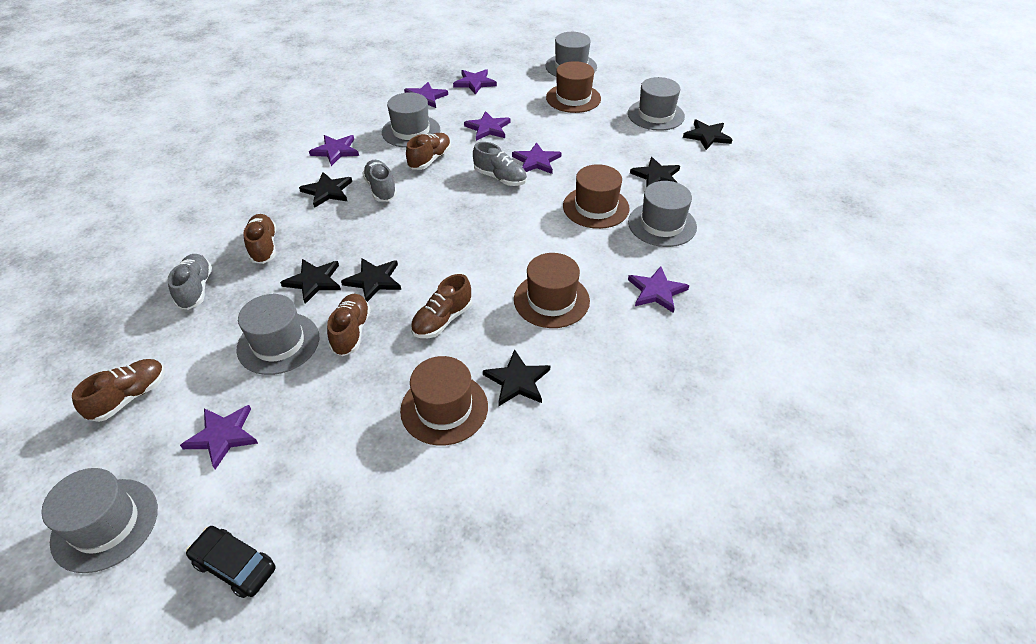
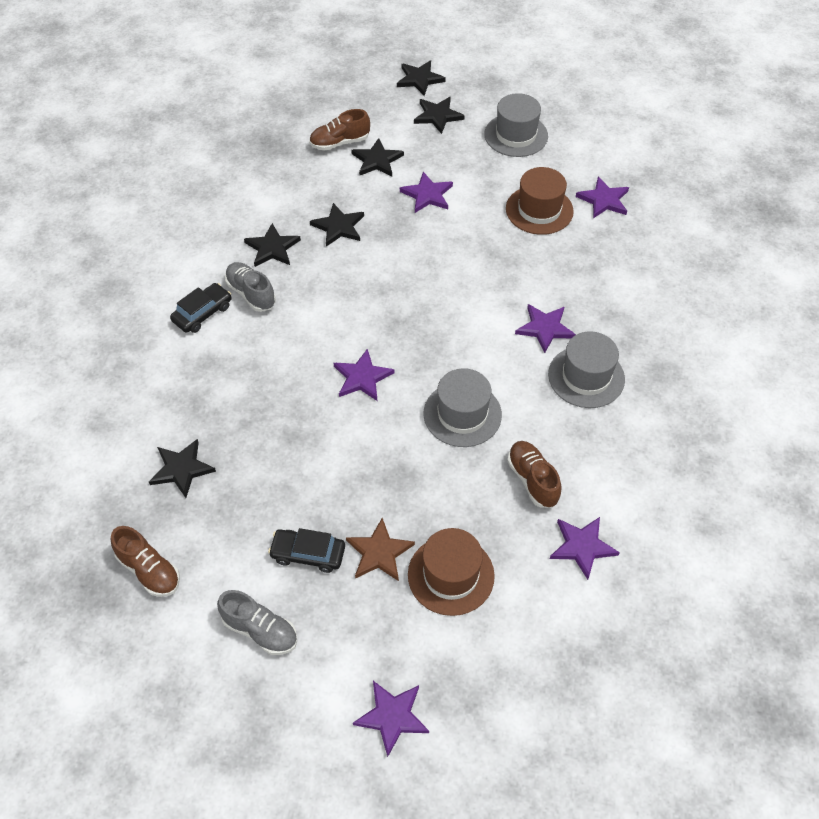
black car: [186,526,276,598] = 1 -> [170,283,231,333] [268,528,345,573] = 2
brown hat: [400,356,488,446] [514,253,590,328] [546,61,601,113] [563,164,630,229] = 4 -> [408,528,495,616] [506,167,574,235] = 2
brown shoe: [72,359,165,422] [243,214,276,264] [327,294,371,356] [406,133,451,170] [411,274,472,338] = 5 -> [111,526,180,597] [309,109,370,151] [507,441,561,508] = 3
brown star: none = 0 -> [346,518,415,581] = 1
grey hat: [41,468,158,573] [236,294,319,375] [382,92,440,148] [546,32,597,77] [628,77,685,131] [628,181,697,247] = 6 -> [423,368,502,447] [484,93,548,157] [548,331,625,408] = 3
grey shoe: [168,254,212,310] [362,160,397,202] [473,142,527,186] = 3 -> [217,590,297,655] [225,262,276,312] = 2
purple star: [180,405,258,470] [309,135,359,166] [404,82,448,108] [453,69,497,95] [464,111,510,141] [512,142,561,174] [628,266,689,313] = 7 -> [334,349,395,401] [353,681,429,757] [400,172,453,213] [515,304,576,353] [550,517,620,580] [576,177,629,218] = 6

